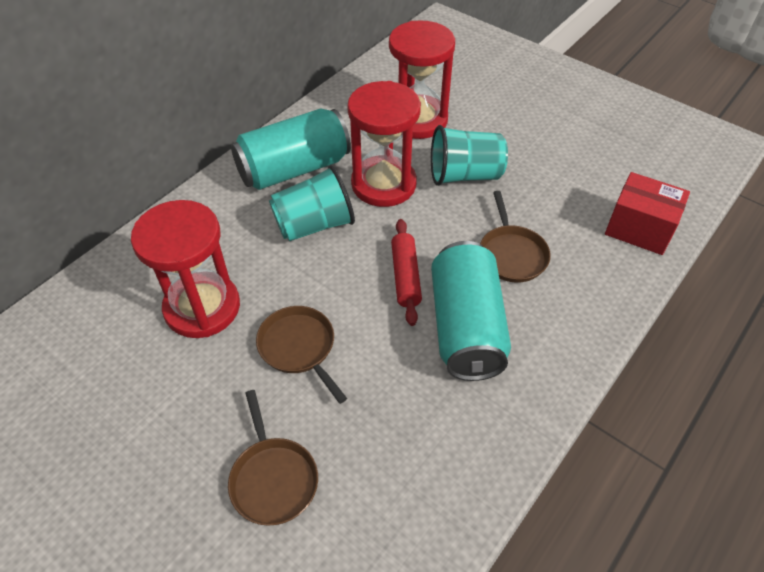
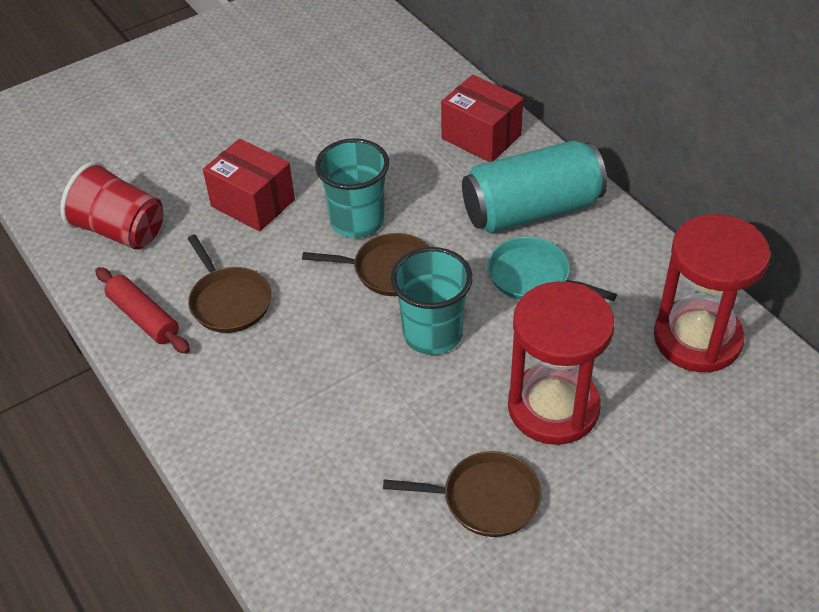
red box: [605,172,690,255] = 1 -> [203,139,295,231] [441,75,524,162] = 2
red cup: none = 0 -> [60,162,164,250] = 1
red hourglass: [131,200,240,338] [347,81,421,207] [389,20,455,139] = 3 -> [508,281,614,445] [654,214,770,373] = 2
turquoise can: [231,109,351,190] [431,241,511,381] = 2 -> [462,141,607,233] = 1
turquoise pan: none = 0 -> [488,237,617,301] = 1

